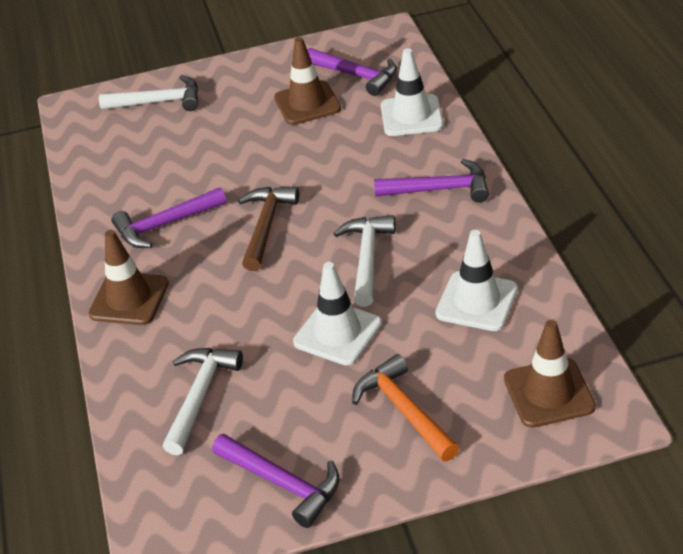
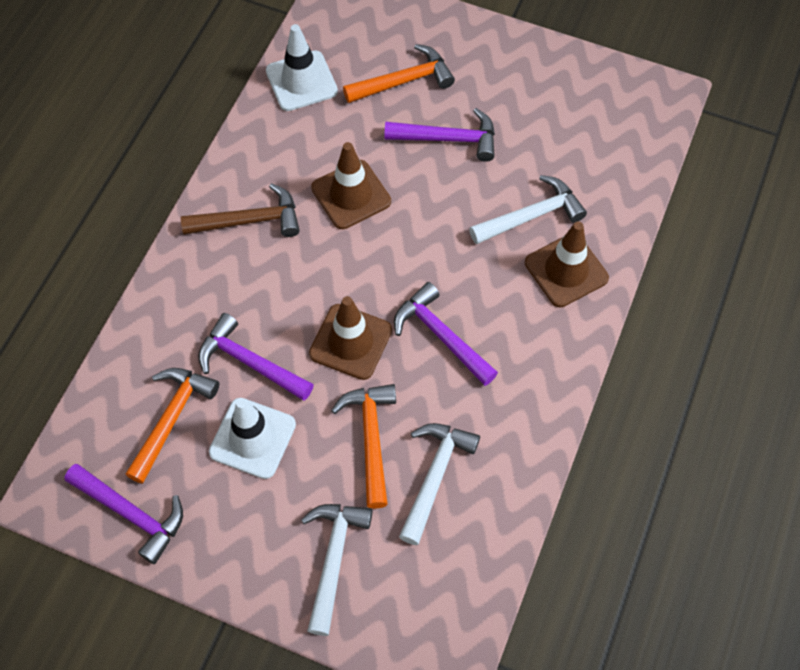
orange hammer: [352,354,460,461] = 1 -> [125,368,219,484] [331,384,396,509] [343,44,455,103] = 3
white traffic cone: [293,262,382,366] [381,48,443,136] [436,230,518,331] = 3 -> [209,398,296,479] [266,24,338,111] = 2

